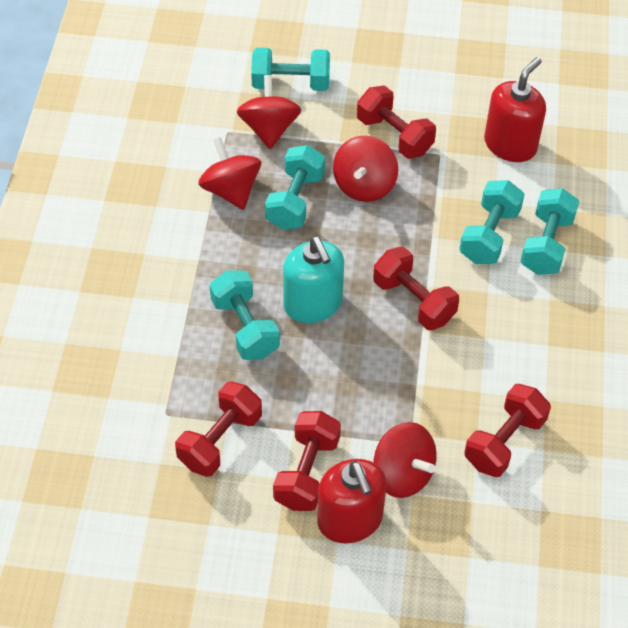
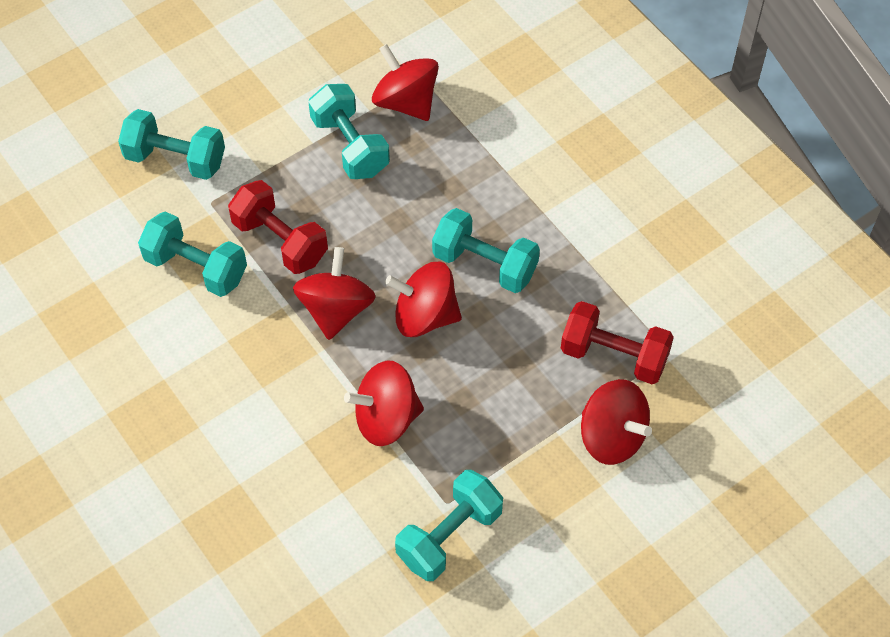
red dumbbell: [175,382,262,477] [273,411,341,511] [357,85,436,159] [373,247,459,330] [464,384,551,477] = 5 -> [228,180,328,274] [561,301,674,384] = 2
red soap dispenser: [317,459,387,543] [484,57,546,162] = 2 -> none = 0
red spinning top: [198,137,261,210] [237,75,301,149] [333,136,398,202] [373,422,437,498] = 4 -> [293,247,376,340] [344,361,424,446] [372,44,439,121] [385,262,462,337] [581,379,652,465] = 5
turquoise soap dispenser: [283,236,344,323] = 1 -> none = 0

